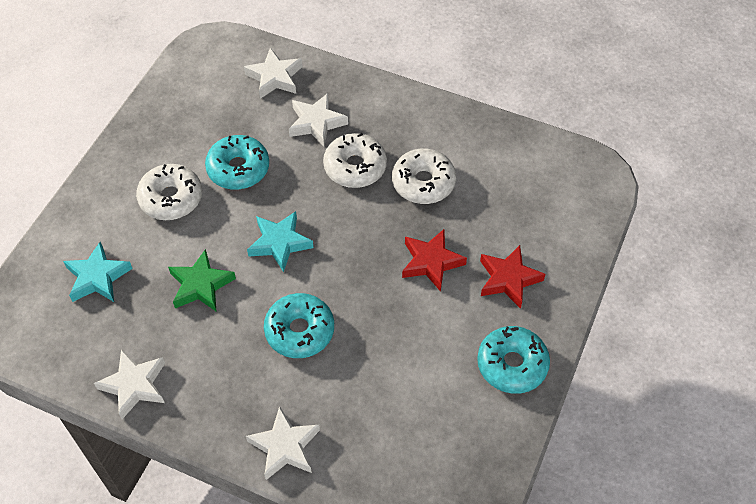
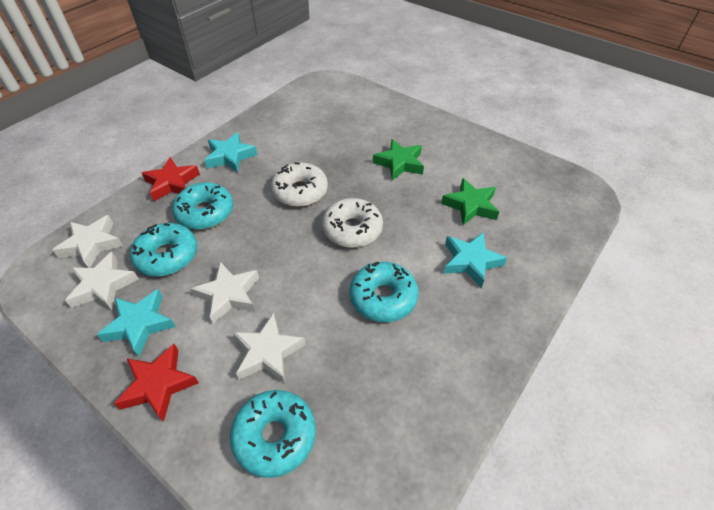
green star: [168,249,236,312] = 1 -> [373,139,424,181] [441,178,499,225] = 2
turquoise donut: [205,135,269,190] [264,293,334,358] [477,326,550,394] = 3 -> [130,223,198,276] [172,182,233,230] [230,390,316,478] [350,262,418,322] = 4
turquoise star: [63,242,133,302] [247,211,313,272] = 2 -> [97,289,176,357] [205,132,257,173] [444,232,507,288] = 3
white donut: [136,164,202,220] [323,133,387,188] [392,149,456,204] = 3 -> [271,162,328,207] [322,198,383,248] = 2

